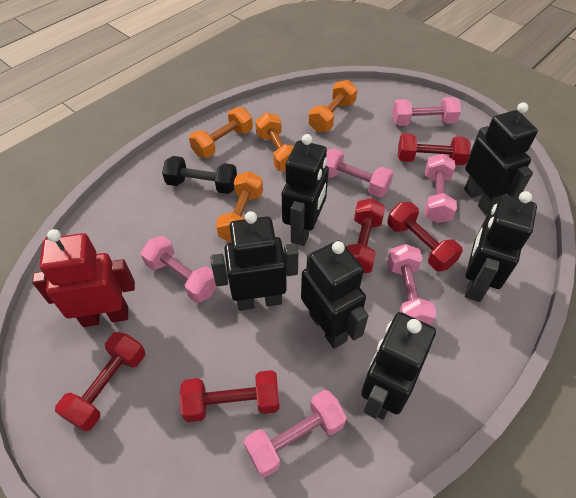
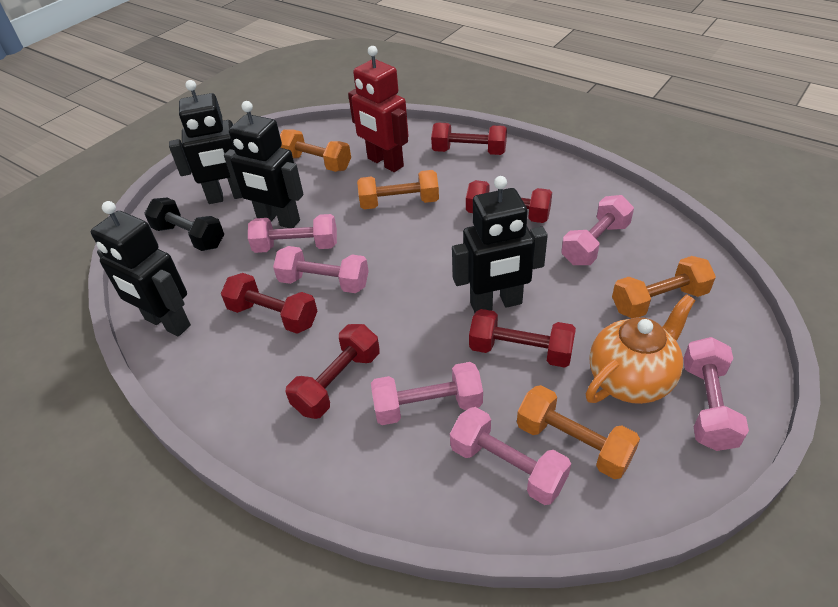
black robot: [210,211,298,311] [282,134,329,246] [301,240,368,349] [361,312,436,420] [464,102,538,215] [465,191,537,302] = 6 -> [91,201,191,336] [169,80,243,204] [224,101,304,228] [452,176,548,313] = 4
orange teapot: none = 0 -> [586,294,695,404] = 1

